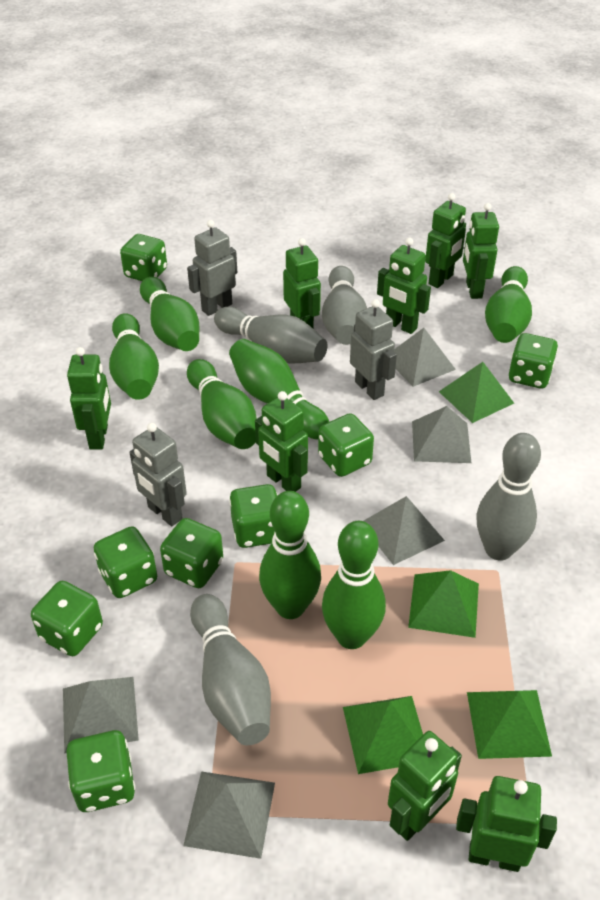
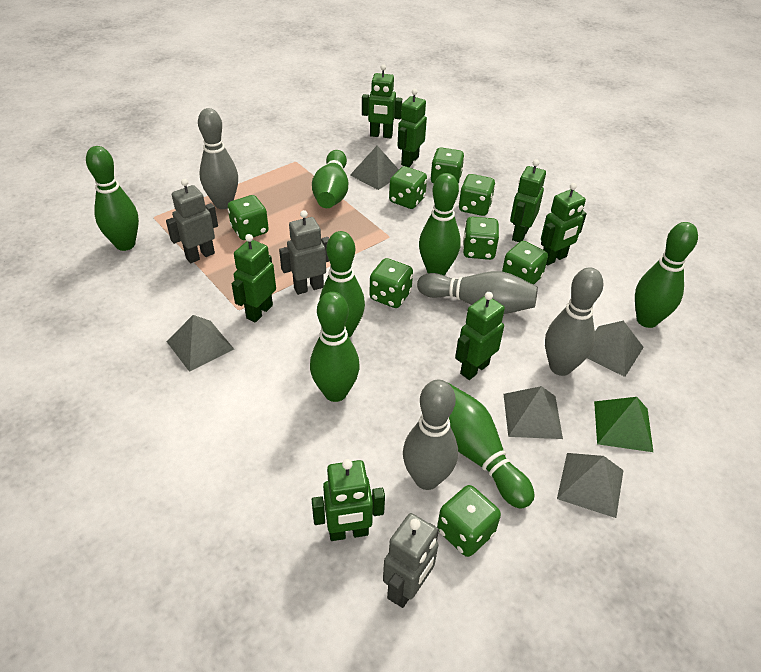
green pyramid: [343,696,423,774] [408,570,479,638] [439,362,514,423] [467,690,552,759] = 4 -> [594,397,653,452] = 1
green robot: [67,347,111,450] [255,391,308,492] [283,238,321,329] [377,238,431,334] [388,731,462,841] [425,193,466,288] [456,776,557,872] [463,203,499,299] = 8 -> [232,234,276,323] [312,459,385,541] [362,64,402,139] [397,89,427,167] [455,292,505,380] [510,159,546,242] [541,183,587,266] = 7

